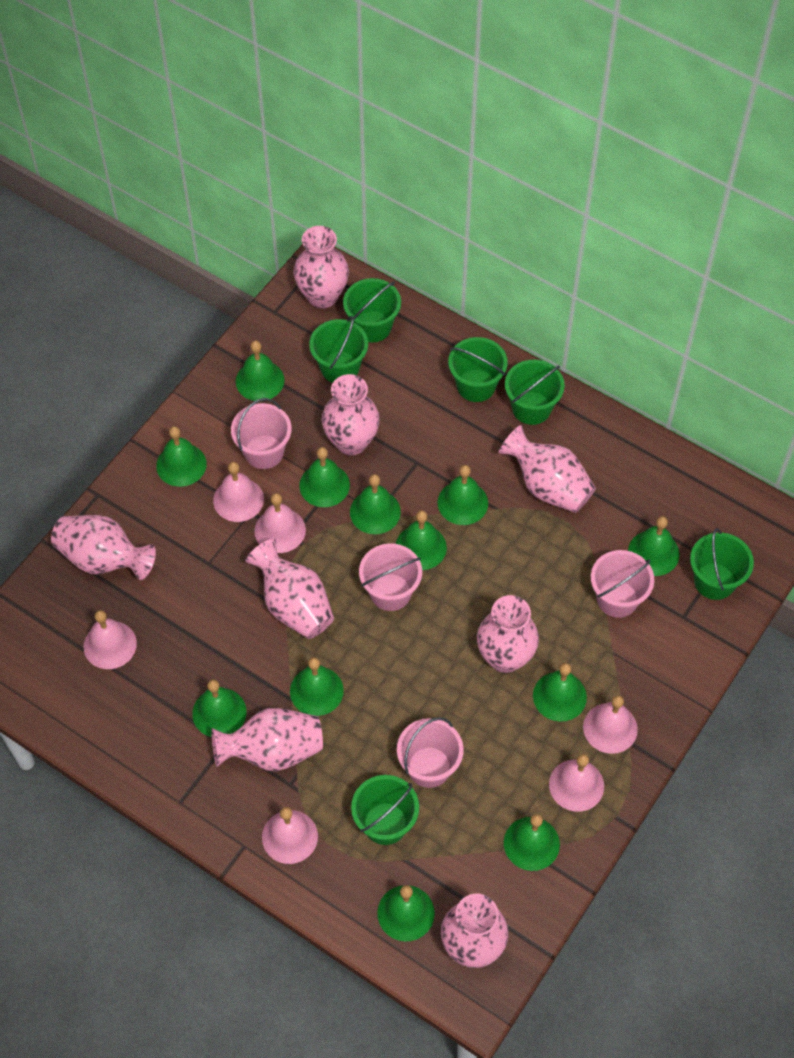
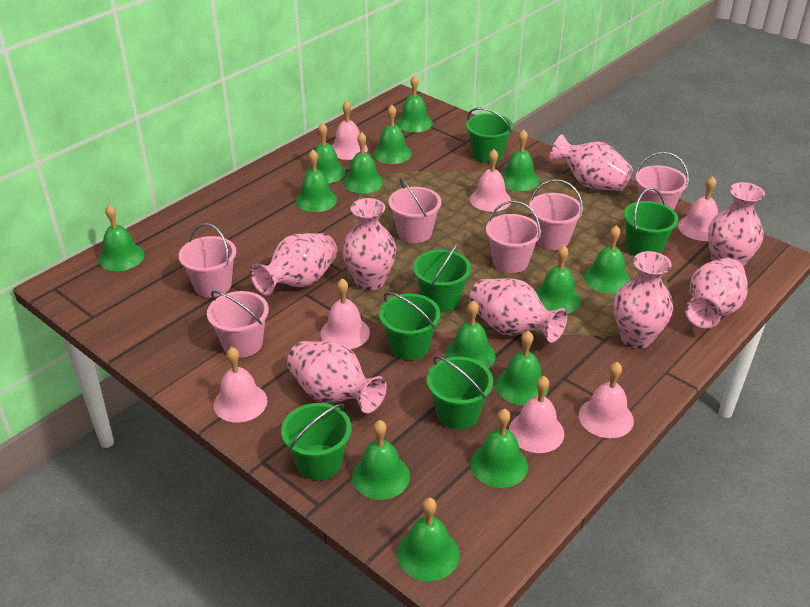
green bell: [156,426,207,487] [192,680,246,737] [236,340,284,401] [290,657,344,716] [299,447,350,507] [350,474,401,534] [377,885,435,942] [396,510,447,570] [438,465,488,525] [504,814,560,871] [533,663,587,722] [628,516,680,576] = 12 -> [99,205,145,271] [296,150,337,212] [306,123,345,183] [343,132,384,194] [352,420,410,500] [373,105,412,164] [396,75,433,133] [397,498,460,581] [445,300,496,369] [471,409,528,488] [496,331,549,405] [501,130,539,191] [535,245,581,314] [584,225,630,294] = 14
pink bell: [84,610,137,669] [213,462,264,522] [255,493,306,553] [262,807,318,864] [549,754,604,812] [583,695,638,754] = 6 -> [214,347,267,423] [320,278,370,349] [332,100,368,160] [470,149,511,212] [509,376,564,453] [579,362,634,438] [678,176,718,241] = 7
pink bucket: [231,398,292,469] [359,544,422,611] [397,717,464,788] [591,550,654,618] = 4 -> [179,223,236,297] [207,291,269,358] [389,178,441,243] [486,201,541,273] [529,179,583,250] [636,152,689,210] = 6

